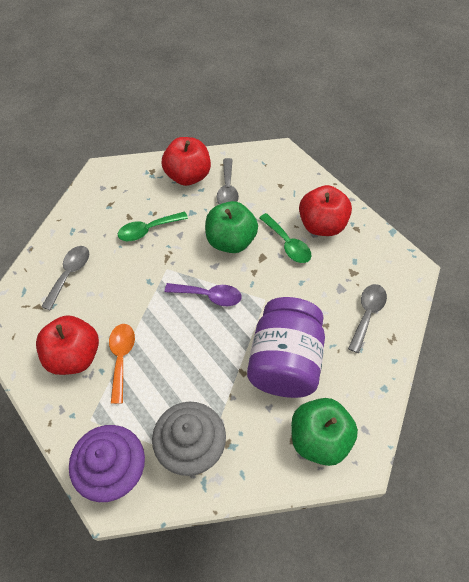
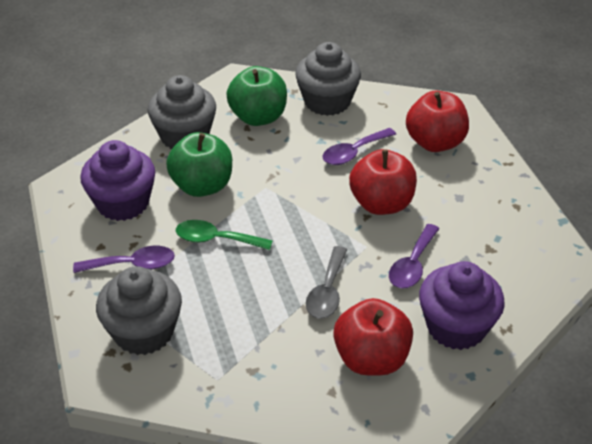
green spoon: [118,212,188,241] [259,213,311,263] = 2 -> [176,220,273,250] = 1
grey cupcake: [152,402,226,476] = 1 -> [96,266,182,355] [147,75,216,149] [295,42,361,116] = 3
grey spoon: [41,246,89,311] [217,158,239,205] [348,284,387,353] = 3 -> [306,246,347,319] = 1
orange spoon: [109,324,135,404] = 1 -> none = 0
purple cupcake: [69,425,145,502] = 1 -> [80,140,155,221] [419,261,505,350] = 2
purple jar: [247,297,325,398] = 1 -> none = 0
purple spoon: [165,283,242,306] = 1 -> [73,246,175,273] [323,128,396,165] [389,224,439,289] = 3

